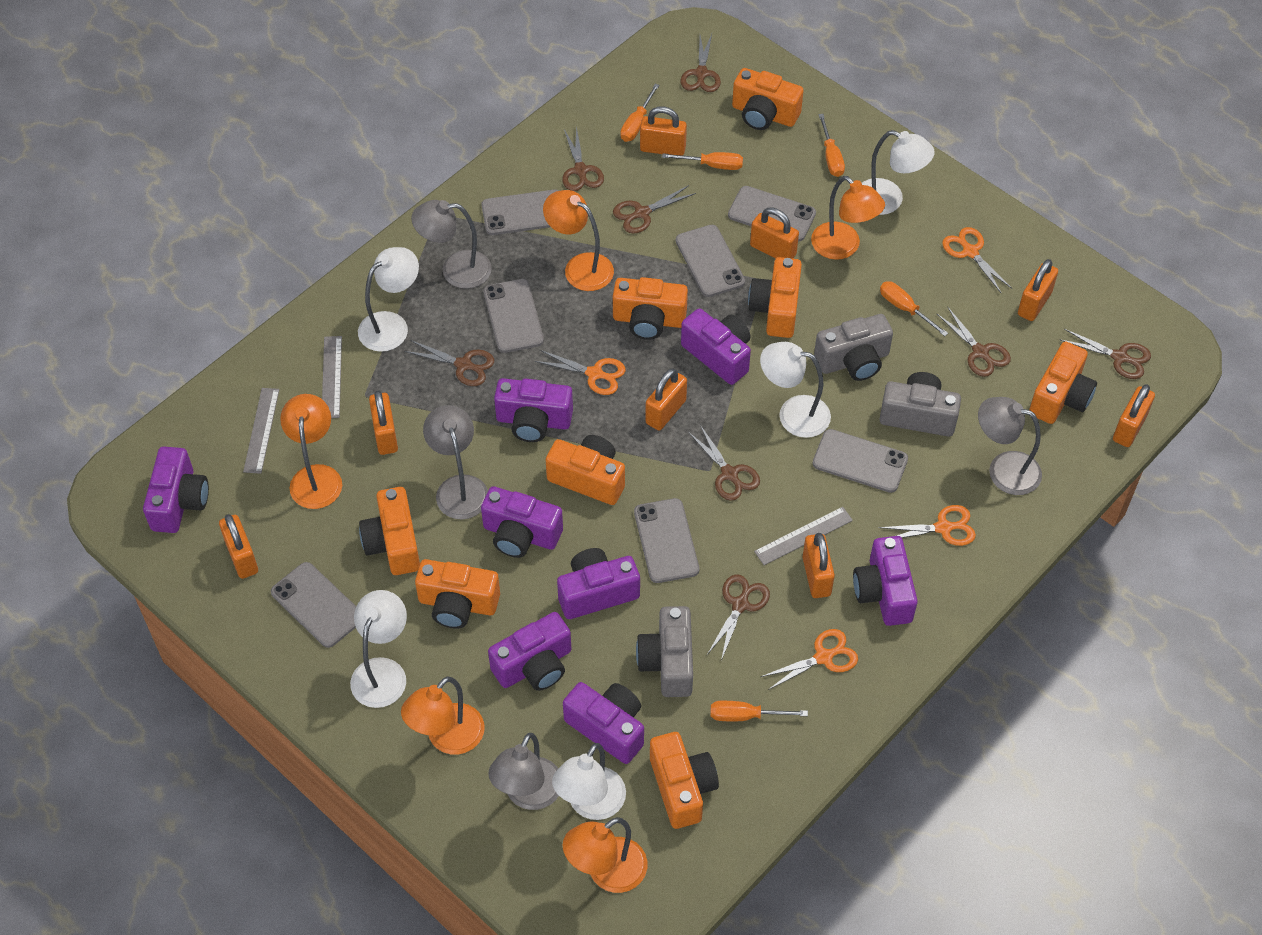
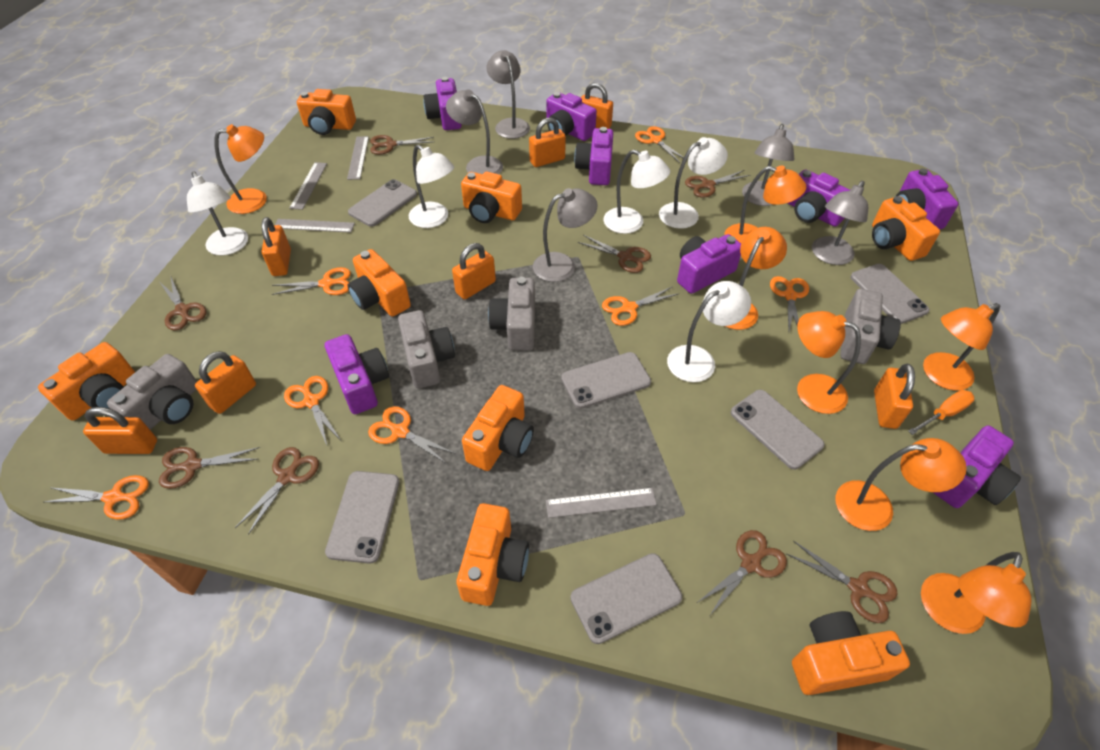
grey camera: [636,606,693,697] [814,314,893,381] [879,372,961,437] = 3 -> [107,354,197,430] [398,310,455,388] [488,277,535,350] [840,289,901,364] = 4
grey lamp: [411,200,492,289] [423,405,488,520] [488,733,559,810] [978,397,1042,495] = 4 -> [446,89,503,174] [487,50,530,139] [533,188,598,282] [742,124,794,206] [812,181,868,265] = 5
grey phone: [271,562,356,648] [481,190,559,235] [484,279,544,353] [634,498,699,583] [676,225,745,297] [728,186,816,241] [812,429,908,493] = 7 -> [325,471,400,564] [348,179,417,227] [561,352,651,409] [570,553,682,644] [731,390,825,469] [850,264,929,324] = 6
grey ruler: [243,388,279,474] [322,336,342,418] [754,507,853,565] = 3 -> [275,219,355,232] [290,162,327,210] [347,136,369,180] [546,488,657,518] = 4
orange lamp: [280,394,342,509] [401,676,485,755] [543,190,614,291] [563,817,647,893] [811,176,885,260] = 5 -> [214,124,267,214] [725,166,806,243] [725,227,787,330] [797,311,861,414] [835,438,967,531] [921,552,1031,634] [923,303,1000,391] = 7
orange padlock: [219,514,258,579] [369,390,398,455] [640,106,687,156] [645,368,687,431] [750,208,799,259] [803,533,835,598] [1018,259,1058,321] [1113,384,1155,447] = 8 -> [83,407,157,454] [195,351,256,414] [262,217,291,276] [452,243,496,299] [529,118,566,167] [581,83,613,129] [874,364,915,429] = 7
orange scissors: [534,350,626,395] [761,629,858,690] [878,505,976,546] [942,227,1012,294] = 4 -> [45,475,149,520] [272,267,351,295] [284,376,341,445] [368,406,456,464] [602,286,678,326] [635,126,684,163] [770,276,809,331] = 7
orange screwdriver: [620,84,659,142] [662,152,743,170] [711,701,808,721] [818,114,845,177] [880,281,948,336] = 5 -> [908,390,974,435] = 1

